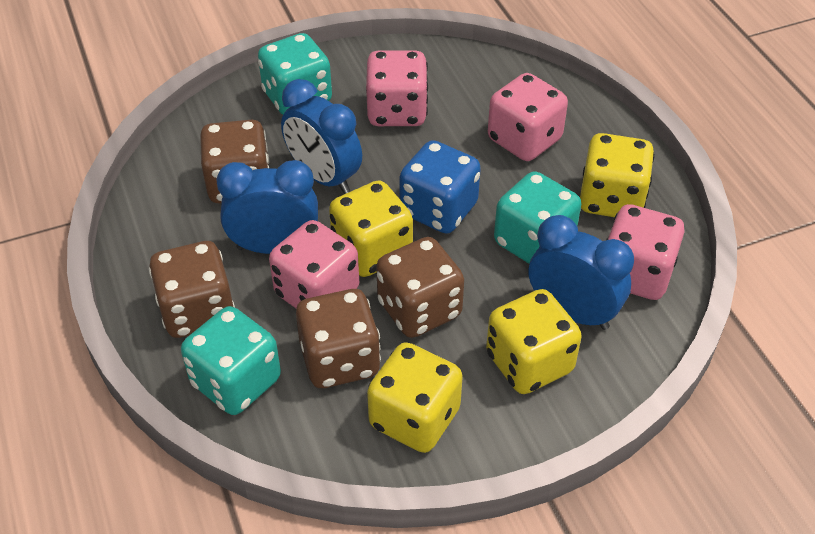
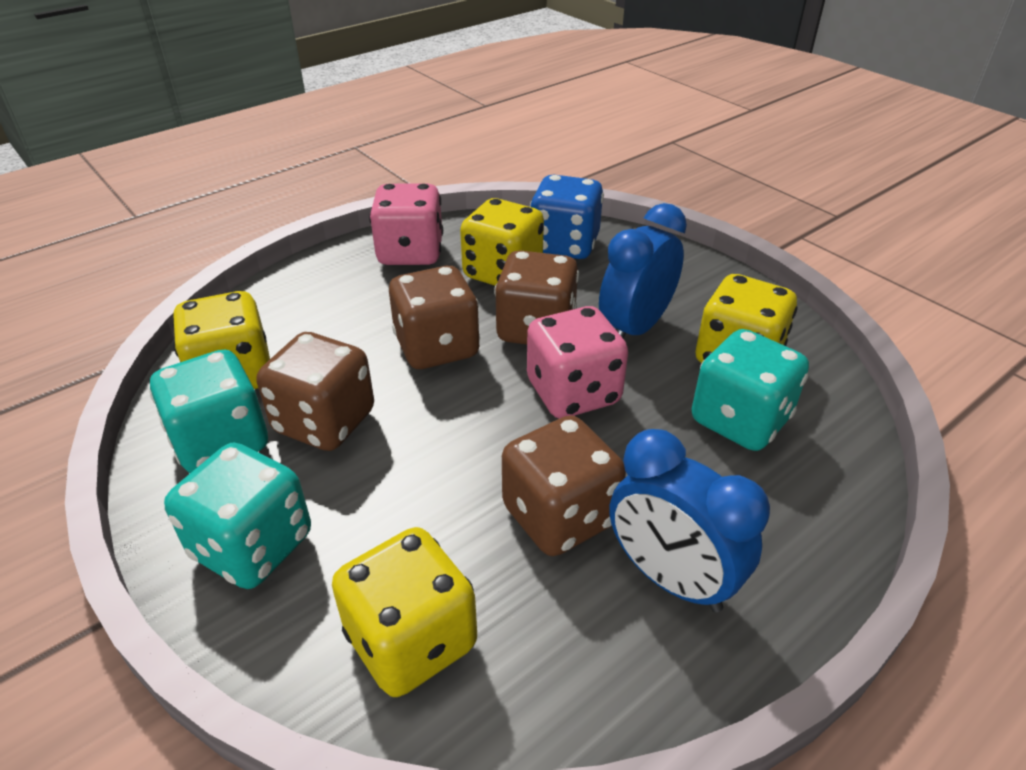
blue clock: [216,160,318,254] [281,79,362,194] [529,215,634,330] = 3 -> [599,203,687,338] [609,429,770,612] = 2
pink dice: [269,220,359,308] [366,51,428,126] [488,73,568,161] [606,204,685,300] = 4 -> [369,184,443,265] [527,306,628,419] = 2

